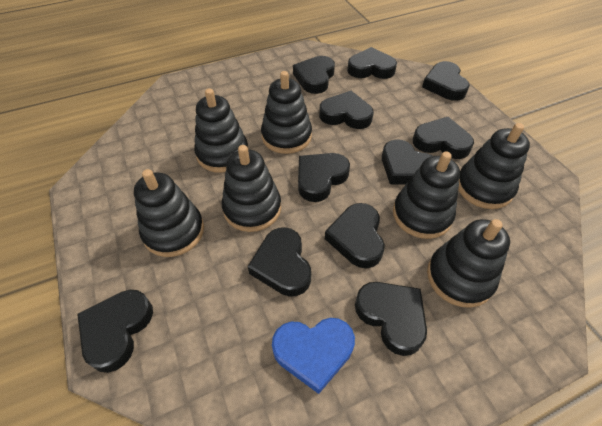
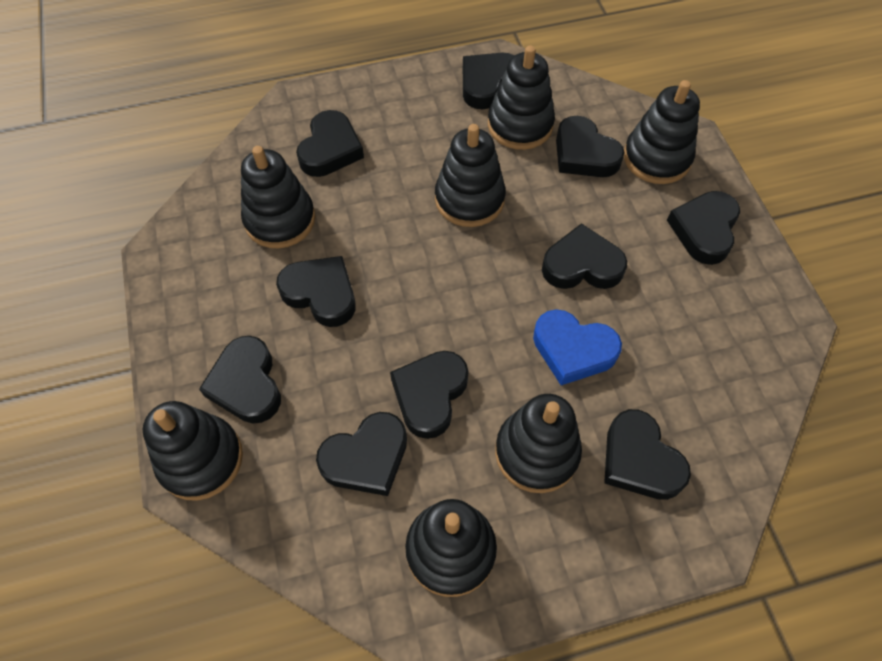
black heart: [77,290,153,373] [248,227,311,297] [293,56,335,94] [298,153,350,202] [319,91,374,129] [325,203,385,268] [347,47,397,79] [355,282,427,356] [382,139,432,185] [413,117,474,159] [422,61,470,101] = 11 -> [199,336,281,424] [276,256,356,327] [296,110,364,177] [316,412,407,496] [390,351,469,439] [463,53,515,109] [542,223,627,289] [556,116,625,177] [604,409,691,500] [667,191,740,265] = 10

